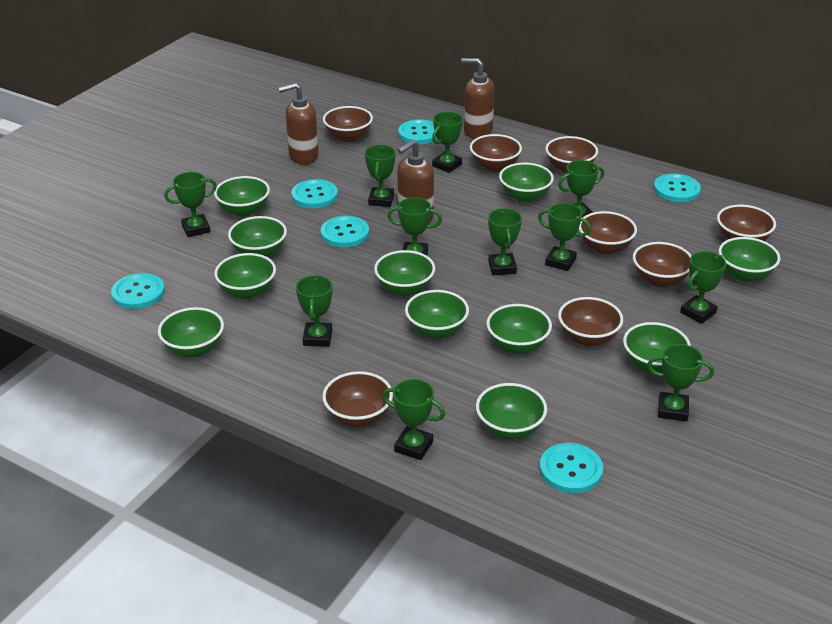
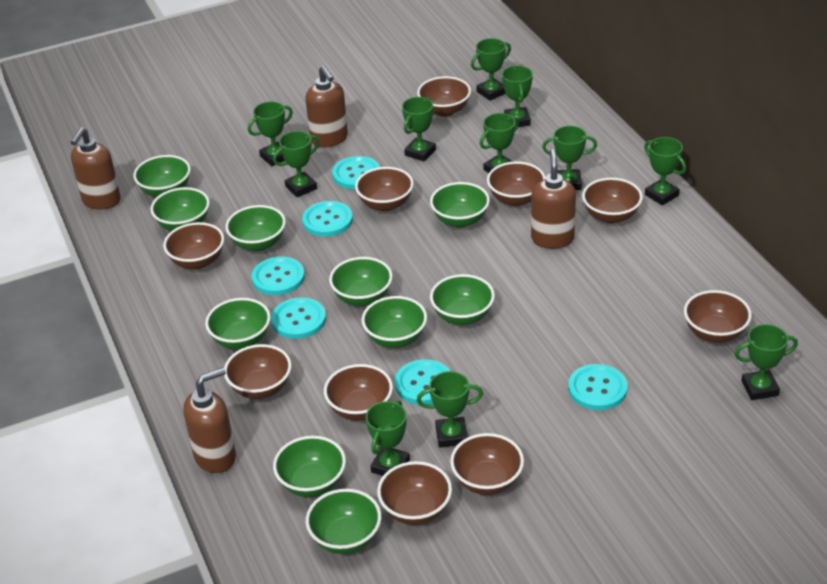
brown bowl: [322,371,393,427] [323,106,373,142] [470,134,522,172] [545,136,598,174] [558,297,623,346] [579,211,637,255] [633,242,692,287] [717,205,776,241] = 8 -> [163,222,224,269] [224,344,291,399] [324,364,393,420] [355,167,414,211] [377,461,452,525] [417,76,471,117] [450,433,524,495] [487,161,545,206] [582,178,643,223] [684,290,752,343] = 10
brown soap dispenser: [278,82,319,164] [397,139,434,222] [461,58,495,139] = 3 -> [70,127,121,210] [183,367,236,473] [305,66,348,147] [531,149,576,249] = 4
green bowl: [158,307,224,357] [214,176,270,217] [214,253,276,299] [228,216,287,257] [374,250,435,296] [405,290,469,339] [476,383,547,440] [486,304,552,354] [499,162,554,202] [623,322,691,373] [719,237,780,282] = 11 -> [133,155,191,197] [150,187,210,231] [205,298,271,349] [226,205,286,251] [273,436,346,497] [306,489,381,554] [329,257,393,306] [362,296,427,348] [430,182,490,228] [430,274,495,325] = 10

